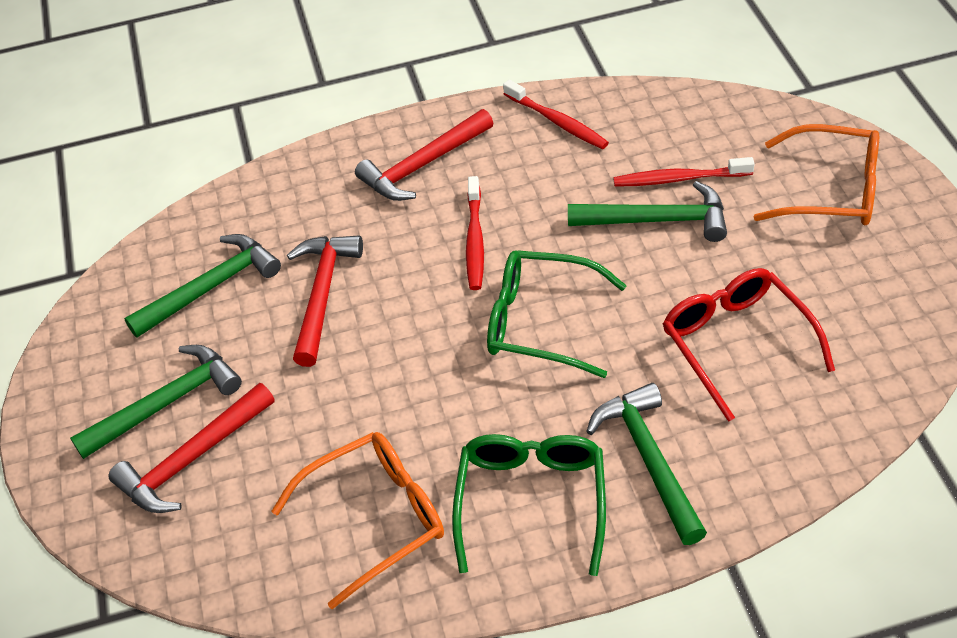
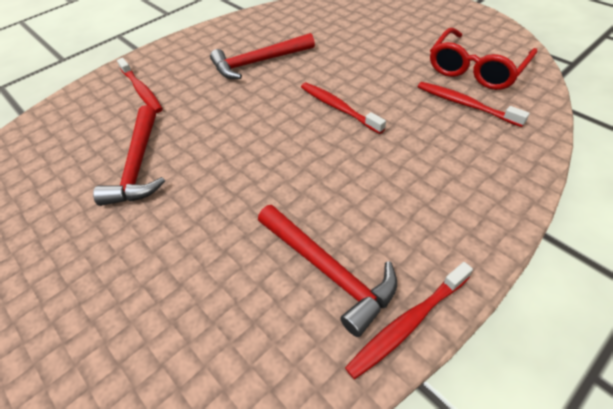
green glasses: [452,434,606,576] [487,250,627,378] = 2 -> none = 0
green hammer: [70,345,242,459] [124,234,281,338] [568,181,727,242] [586,383,707,545] = 4 -> none = 0
orange glasses: [271,432,444,609] [754,124,879,225] = 2 -> none = 0
red toothbrush: [466,176,484,290] [503,80,609,149] [613,157,755,187] = 3 -> [117,58,163,113] [301,83,386,134] [345,262,473,379] [418,82,530,127] = 4

